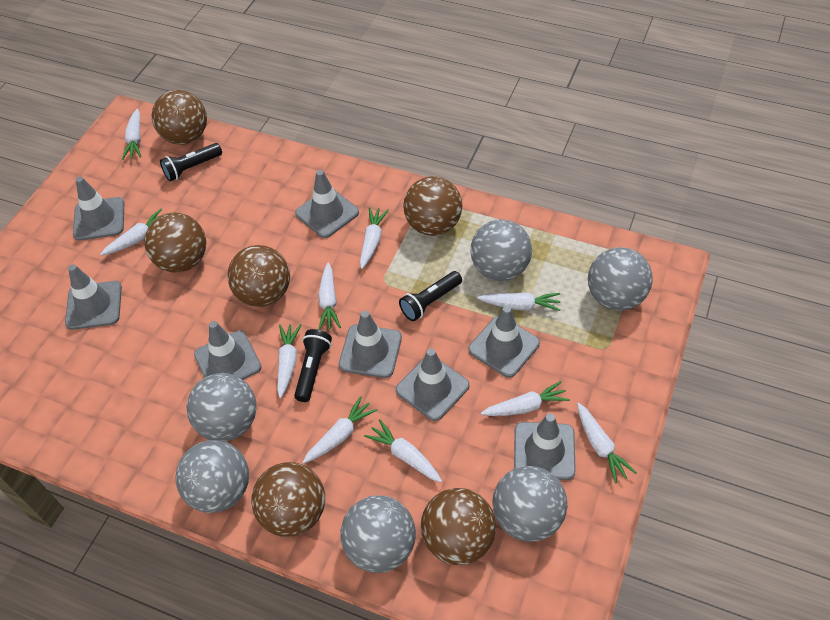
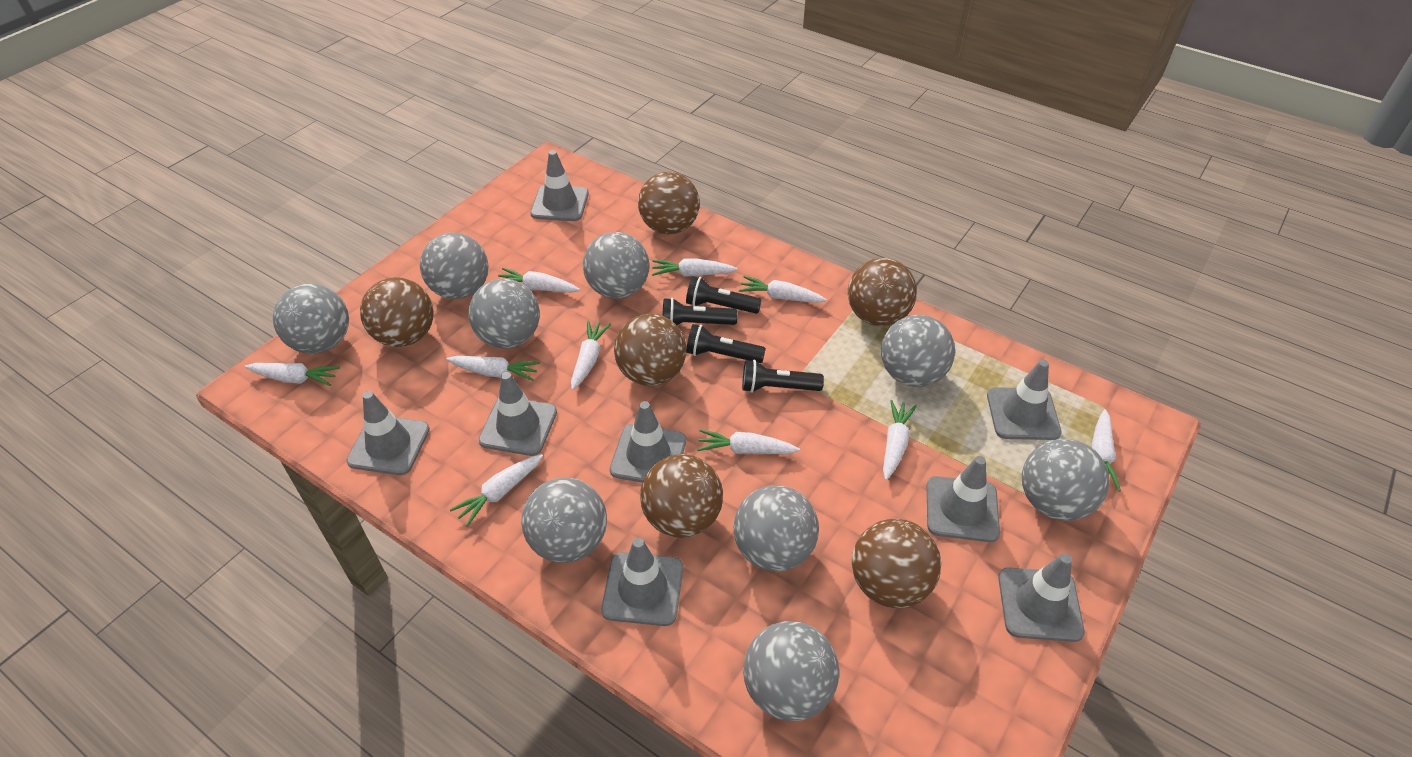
black flashlight: [160,143,222,181] [294,329,332,402] [399,271,462,321] = 3 -> [662,298,738,325] [686,276,762,314] [686,324,766,363] [742,360,824,393] = 4
grey ball: [176,440,249,513] [186,373,257,441] [341,495,416,573] [470,219,532,281] [493,466,567,542] [588,247,653,311] = 6 -> [273,284,349,354] [420,233,489,299] [468,279,540,348] [521,477,607,563] [583,232,649,299] [734,485,819,572] [743,621,839,721] [881,315,955,387] [1022,438,1109,521] = 9

